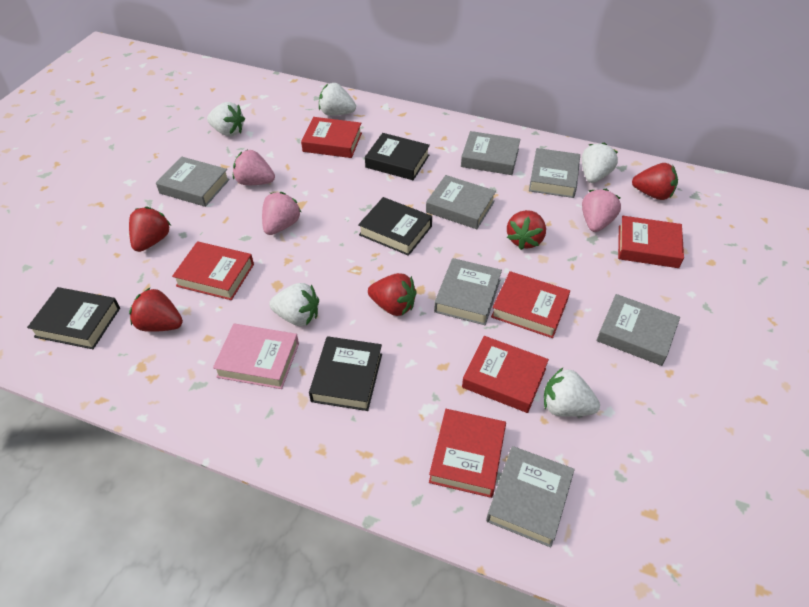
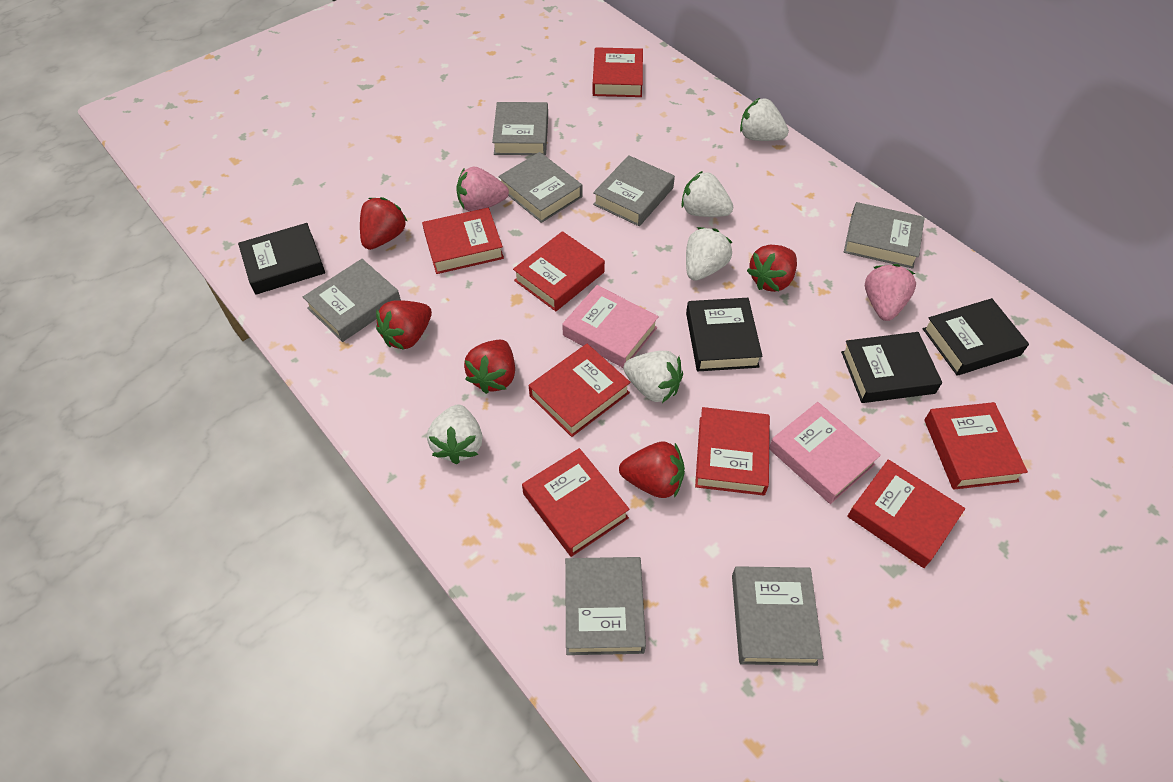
pink book: [213,324,299,389] = 1 -> [562,285,659,368] [769,402,881,504] = 2
pink strawberry: [233,150,275,185] [262,192,302,235] [582,189,621,232] = 3 -> [456,167,509,212] [865,264,916,321] = 2
red book: [172,241,254,300] [301,117,362,158] [429,409,506,498] [462,336,549,413] [491,271,570,338] [618,216,684,268] = 6 -> [422,208,504,274] [513,231,605,311] [522,448,630,557] [529,344,631,437] [593,47,643,97] [695,407,770,495] [847,459,965,568] [924,402,1028,490] = 8

